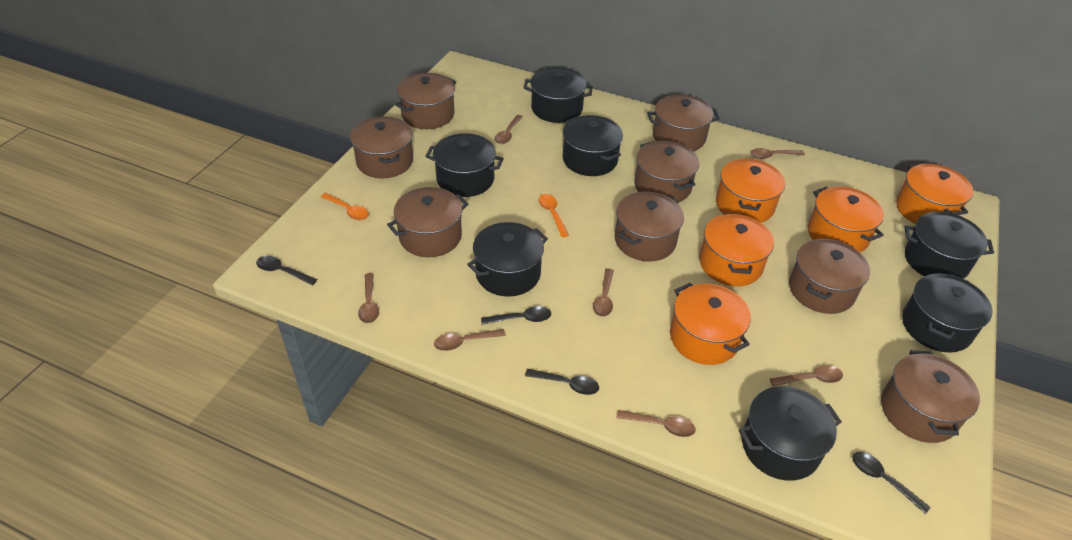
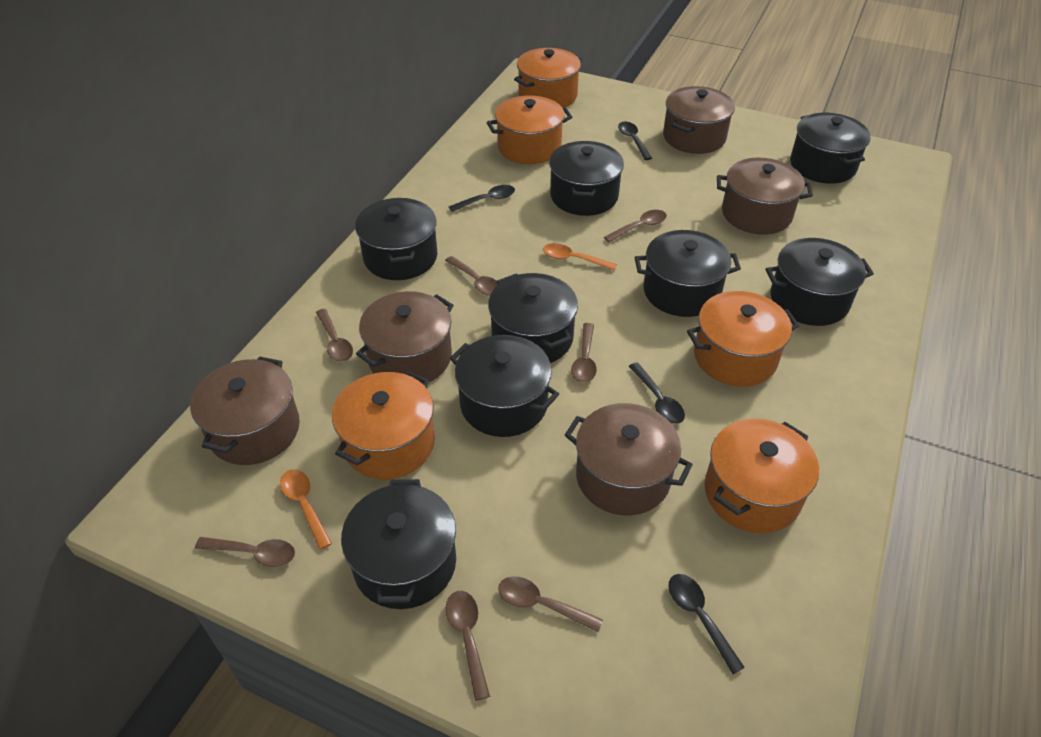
black pot: [425,133,504,197] [467,222,548,297] [524,67,593,123] [562,115,623,176] [739,386,842,481] [902,274,993,353] [904,212,994,279] = 7 -> [341,479,456,609] [355,198,437,280] [450,335,559,437] [488,273,578,363] [549,141,624,216] [635,230,741,317] [766,238,874,326] [790,113,871,184] = 8
brown pot: [350,116,413,178] [387,187,469,257] [395,73,456,129] [615,192,684,261] [634,141,699,203] [647,94,720,151] [789,239,870,314] [881,350,980,443] = 8 -> [190,356,300,465] [356,291,454,384] [565,403,693,515] [663,86,735,154] [717,158,813,235] = 5

